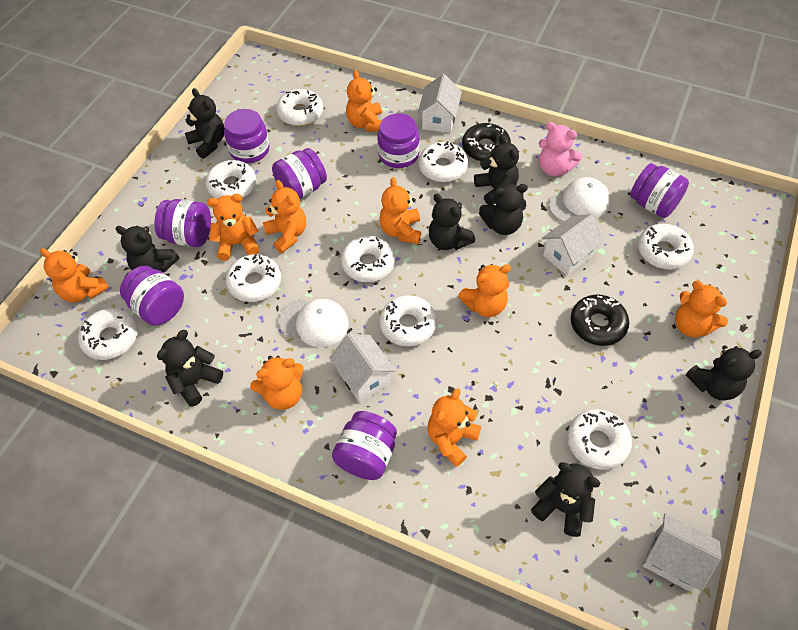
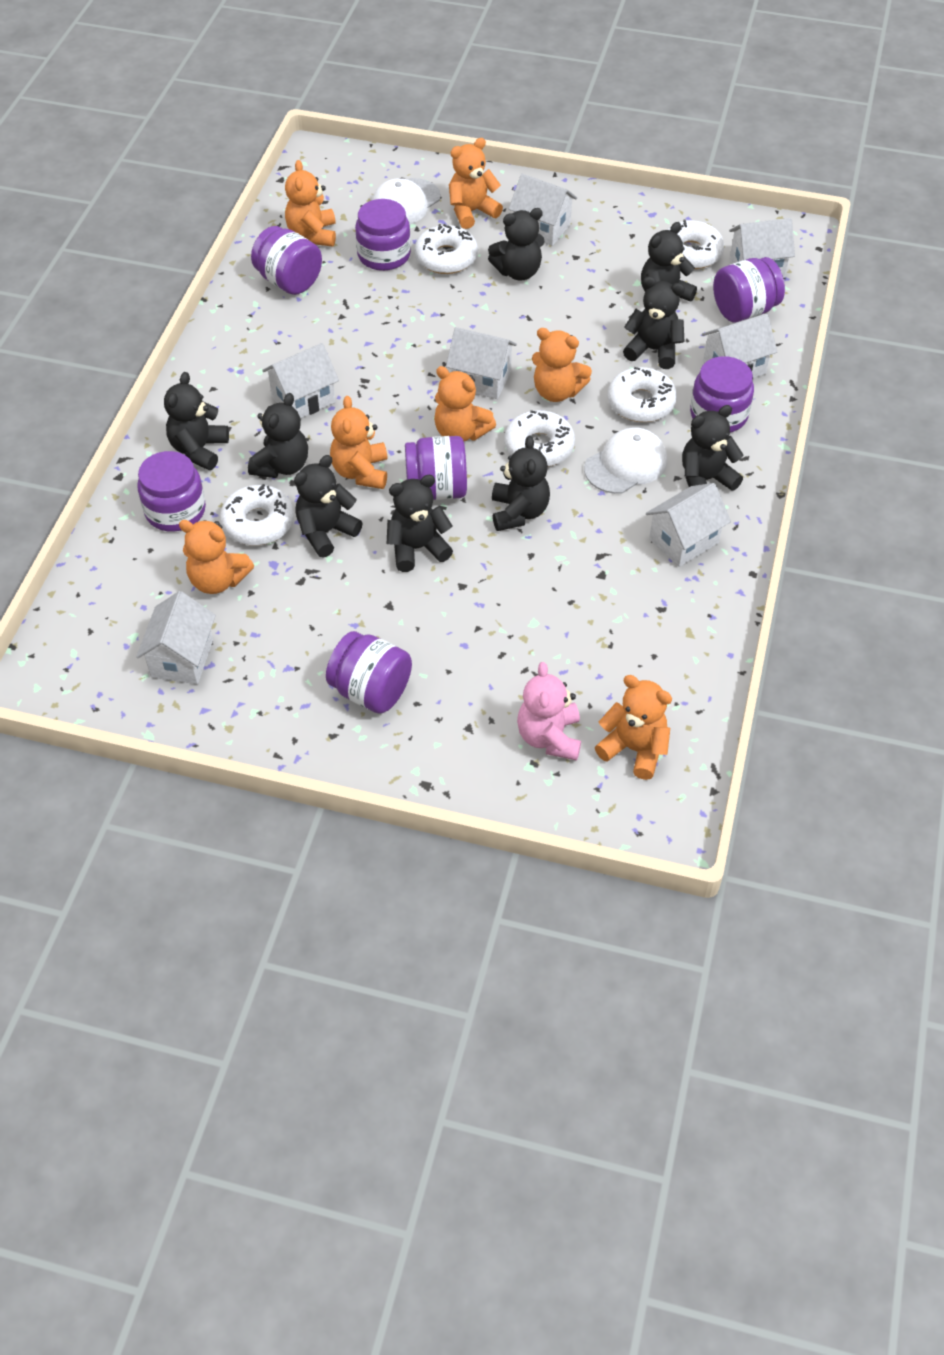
black donut: [462,123,511,161] [571,295,629,346] = 2 -> none = 0
black teddy bear: [115,226,179,272] [157,330,223,407] [185,88,224,159] [429,193,475,250] [474,134,519,205] [479,183,528,235] [531,462,600,537] [686,345,762,401] = 8 -> [164,372,229,470] [248,393,308,478] [294,455,363,558] [387,475,453,572] [488,208,545,281] [492,436,550,531] [623,276,685,369] [641,222,697,301] [682,405,744,491] = 9
orange teddy bear: [40,248,109,302] [207,194,259,261] [250,356,304,410] [263,180,306,253] [346,70,382,132] [379,177,421,244] [427,388,481,467] [458,264,511,317] [675,281,728,338] = 9 -> [179,520,254,594] [285,160,336,247] [330,396,387,489] [434,366,496,441] [449,138,503,229] [532,328,592,402] [595,675,672,780] = 7
white donut: [78,308,138,360] [205,160,256,199] [226,254,281,302] [276,89,323,126] [341,236,395,282] [380,295,437,346] [419,141,468,182] [567,409,632,470] [638,224,694,270] = 9 -> [220,484,294,546] [414,224,478,274] [504,410,575,467] [607,367,677,422] [667,220,724,269] = 5
white house: [329,333,396,402] [418,74,462,133] [542,214,604,276] [643,513,721,591] = 4 -> [136,591,216,684] [262,343,339,419] [446,327,517,399] [509,174,577,246] [646,483,731,567] [702,313,777,378] [729,218,795,278] = 7

